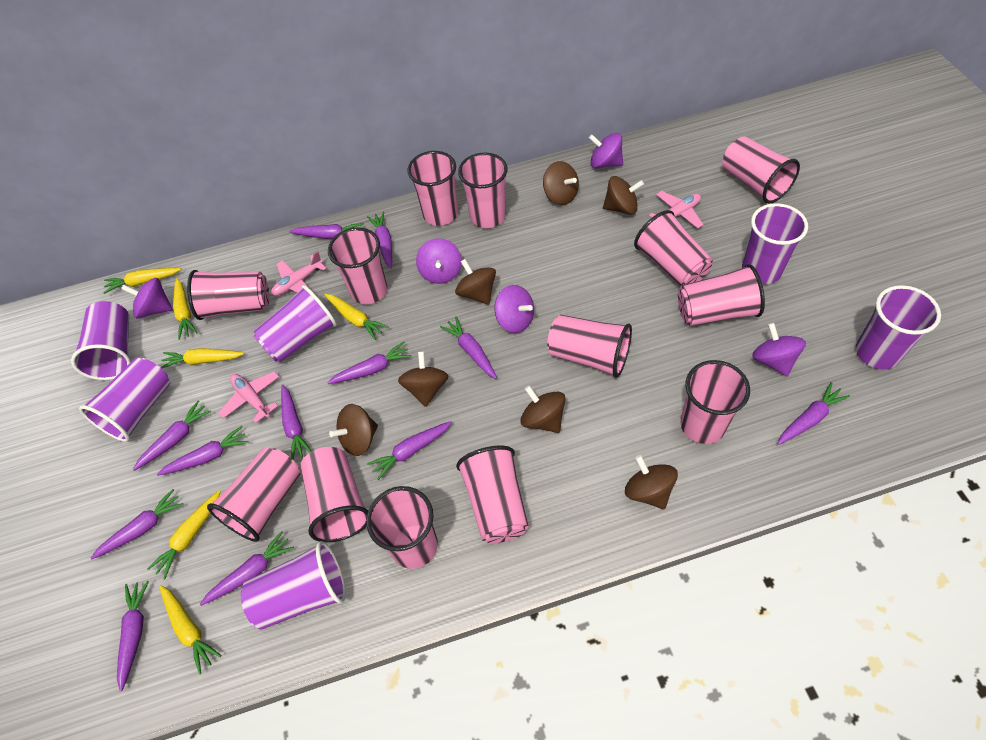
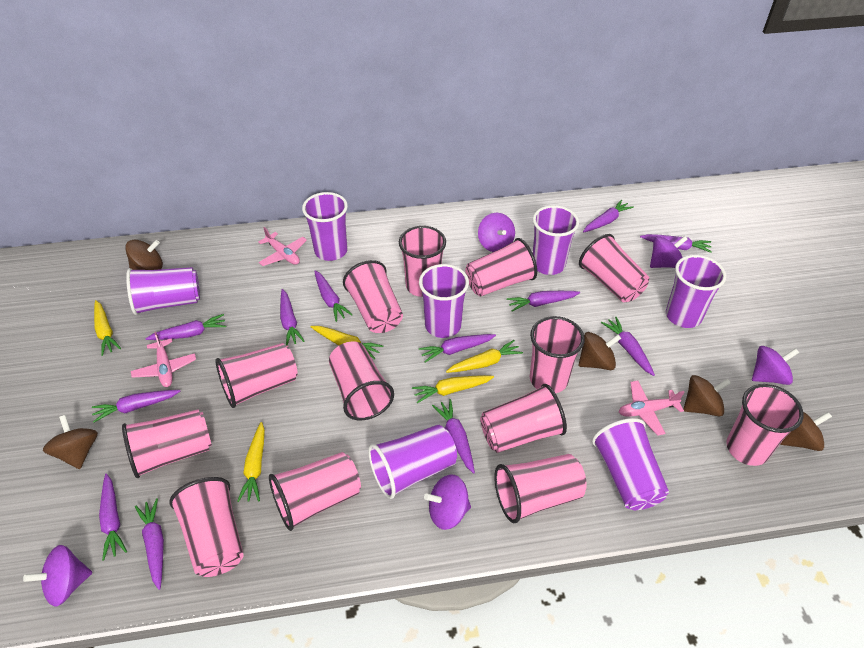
brown spinning top: [329,404,378,456] [398,351,448,407] [455,259,496,305] [521,386,566,433] [543,161,579,205] [603,176,644,215] [625,455,678,509] = 7 -> [43,415,98,469] [125,240,163,270] [579,332,621,370] [683,375,731,416] [780,412,832,451] = 5
purple cup: [71,301,131,380] [79,358,170,442] [241,541,346,630] [253,285,337,362] [742,203,808,284] [856,285,941,370] = 6 -> [126,267,200,315] [302,192,348,261] [368,425,457,499] [419,264,469,338] [533,205,579,275] [592,418,669,510] [666,255,726,328] = 7
yellow carrot: [103,268,181,294] [147,490,221,579] [159,585,222,674] [160,348,244,368] [173,278,198,340] [324,294,389,340] = 6 -> [94,300,121,356] [237,422,265,502] [311,326,383,359] [412,375,494,403] [446,340,523,373] = 5

